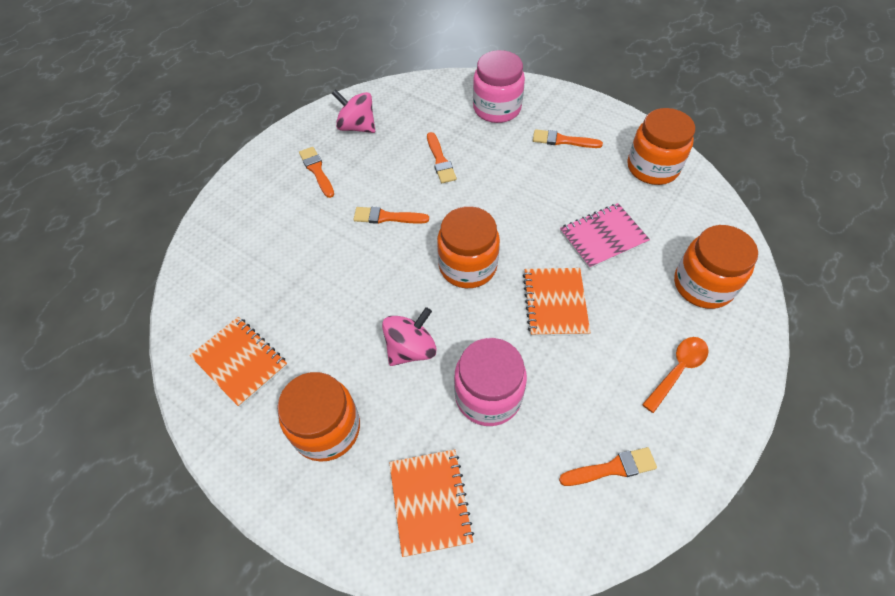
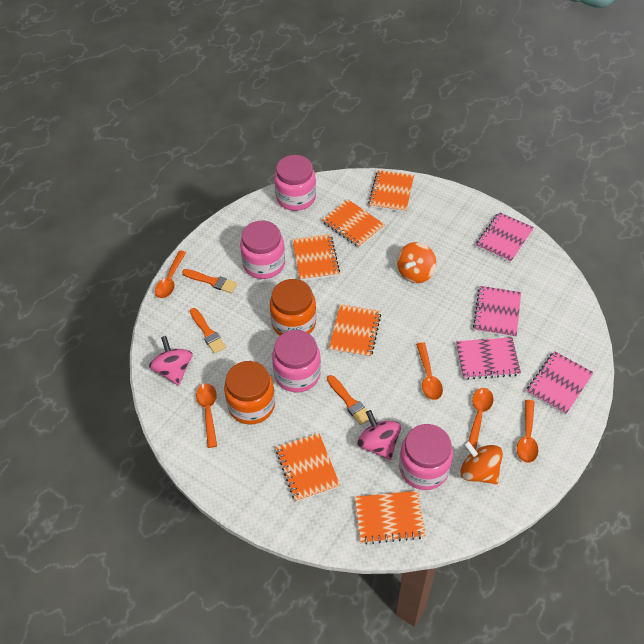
orange brush: [299,147,334,198] [354,207,429,224] [427,132,457,183] [533,129,603,148] [559,447,657,486] = 5 -> [182,269,237,293] [190,308,226,354] [327,375,369,425] = 3
orange jar: [277,372,360,462] [437,206,500,288] [627,108,695,185] [674,225,758,309] = 4 -> [224,361,275,425] [270,279,316,335] = 2
orange notebook: [190,317,288,407] [389,449,474,557] [523,268,590,336] = 3 -> [276,433,340,502] [292,234,340,281] [322,199,385,248] [329,304,381,358] [355,491,426,545] [368,170,414,213] = 6
orange spinning top: none = 0 -> [397,242,436,283] [460,440,503,485] = 2
orange spoon: [642,337,709,413] = 1 -> [155,251,186,298] [196,383,217,448] [416,342,443,400] [466,388,494,450] [517,400,538,463] = 5
pink jar: [454,338,527,426] [473,50,525,123] = 2 -> [240,221,285,279] [272,330,321,392] [274,155,316,211] [399,424,453,490] = 4
pink notebook: [560,203,650,269] = 1 -> [456,337,521,380] [473,286,521,338] [476,212,534,263] [526,351,594,415] = 4

